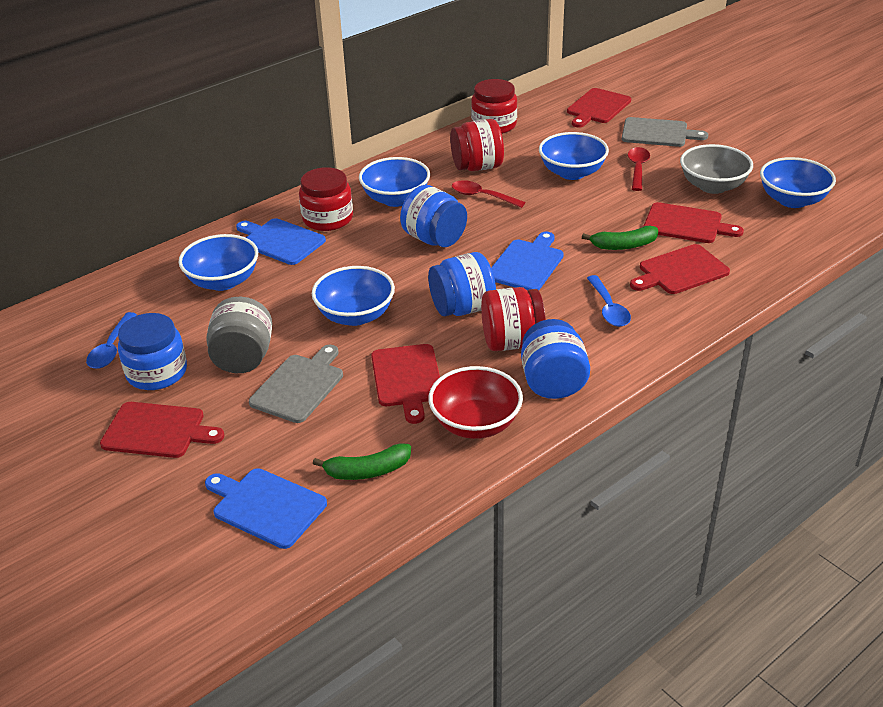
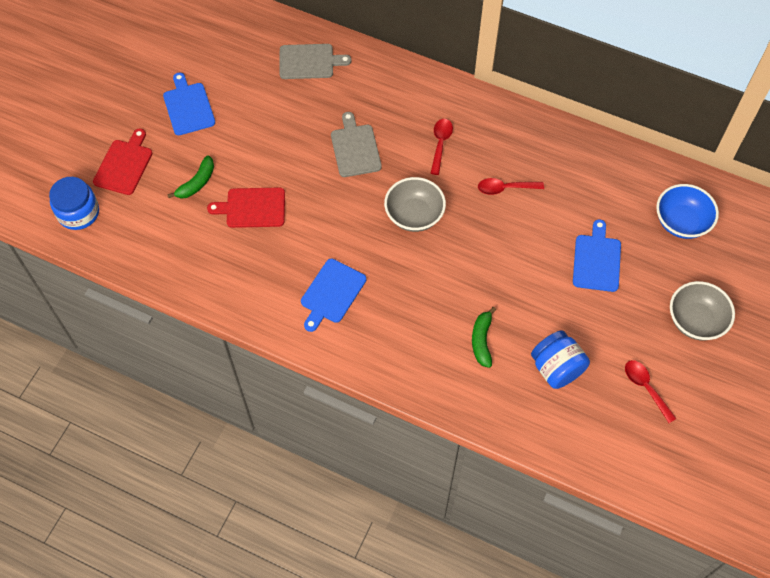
blue bowl: [179,234,258,291] [312,266,395,326] [359,157,430,207] [539,132,609,180] [760,157,836,208] = 5 -> [656,184,719,239] = 1
blue jar: [118,313,187,390] [400,185,467,247] [428,252,496,316] [521,319,590,399] = 4 -> [49,177,99,230] [531,330,590,389] = 2
blue spoon: [86,312,137,369] [587,275,631,327] = 2 -> none = 0
grey bowl: [680,144,753,194] = 1 -> [384,177,446,232] [670,281,735,341] = 2
grey jar: [206,297,272,373] = 1 -> none = 0
red bowl: [428,366,523,439] = 1 -> none = 0
red cutting board: [100,402,224,458] [371,344,440,424] [567,88,631,128] [630,244,730,294] [644,202,744,243] = 5 -> [93,128,153,195] [207,188,285,228] = 2
red jar: [299,167,353,231] [450,119,504,171] [471,79,517,134] [481,287,546,351] = 4 -> none = 0
red spoon: [452,180,526,208] [628,147,650,191] = 2 -> [431,119,453,175] [478,178,544,195] [625,360,677,423] = 3

